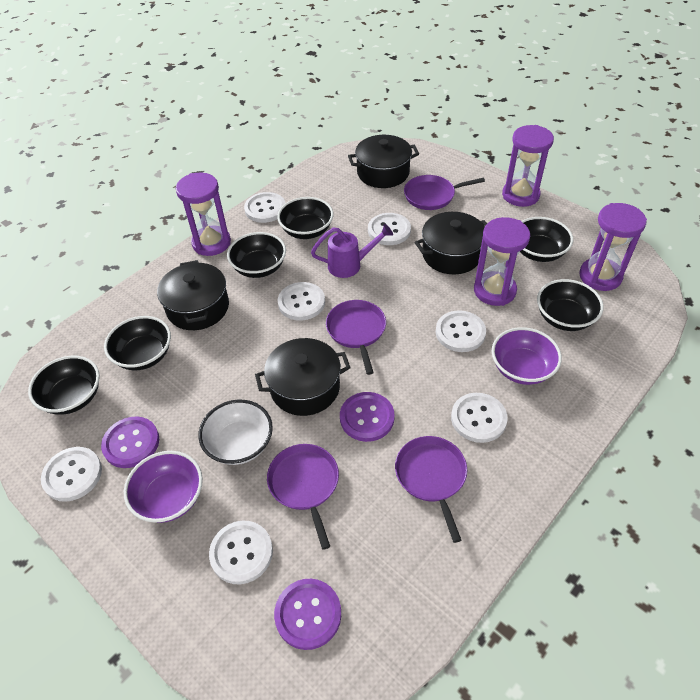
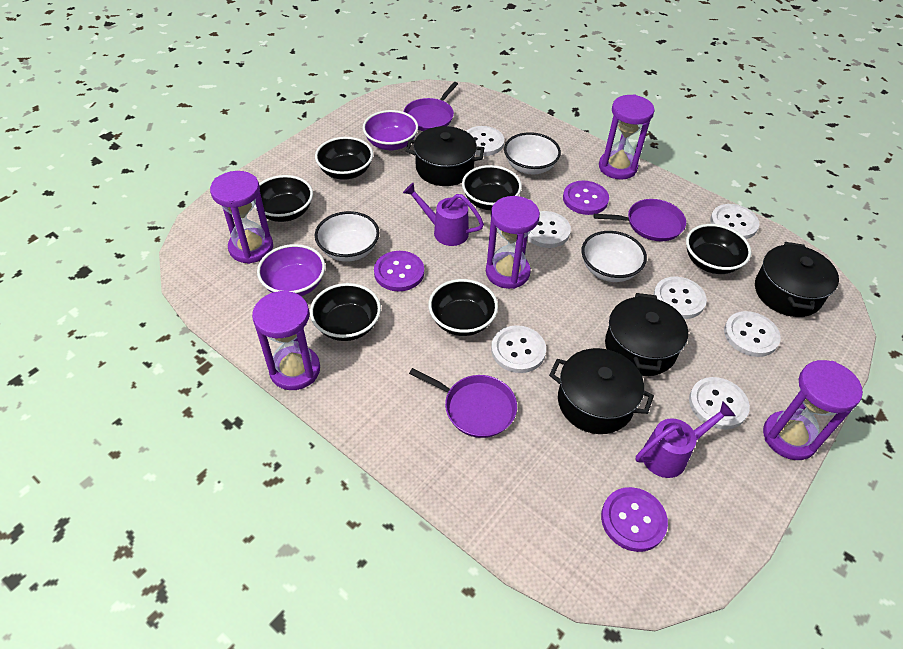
purple hourglass: [176,173,231,256] [474,217,530,306] [502,125,554,207] [579,203,647,291] = 4 -> [210,171,273,264] [252,290,320,390] [486,196,540,289] [599,94,655,180] [763,360,863,460] = 5
purple pan: [267,444,339,550] [326,300,386,375] [395,436,467,543] [404,175,485,210] = 4 -> [404,82,458,131] [409,368,517,438] [593,199,686,241] = 3
purple watering can: [311,224,393,278] = 1 -> [403,183,484,246] [636,401,736,478] = 2
white bowl: [198,400,273,465] = 1 -> [315,211,379,262] [504,132,561,174] [581,231,647,282] = 3

